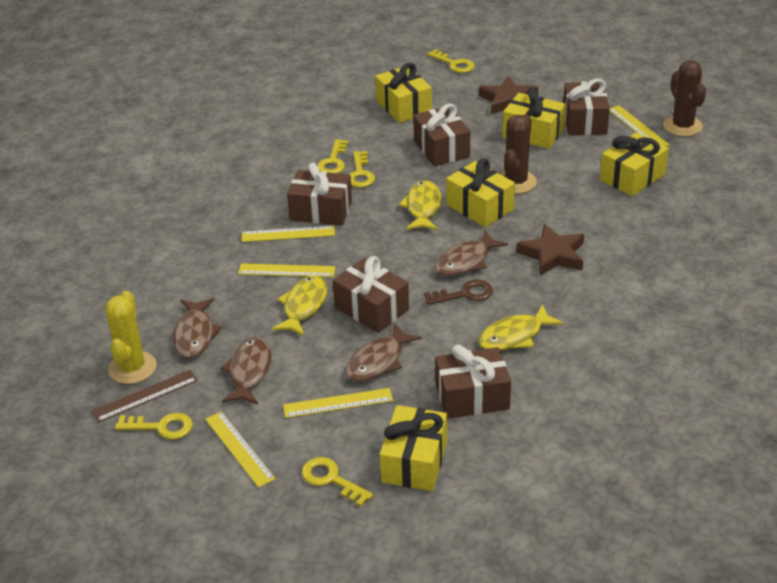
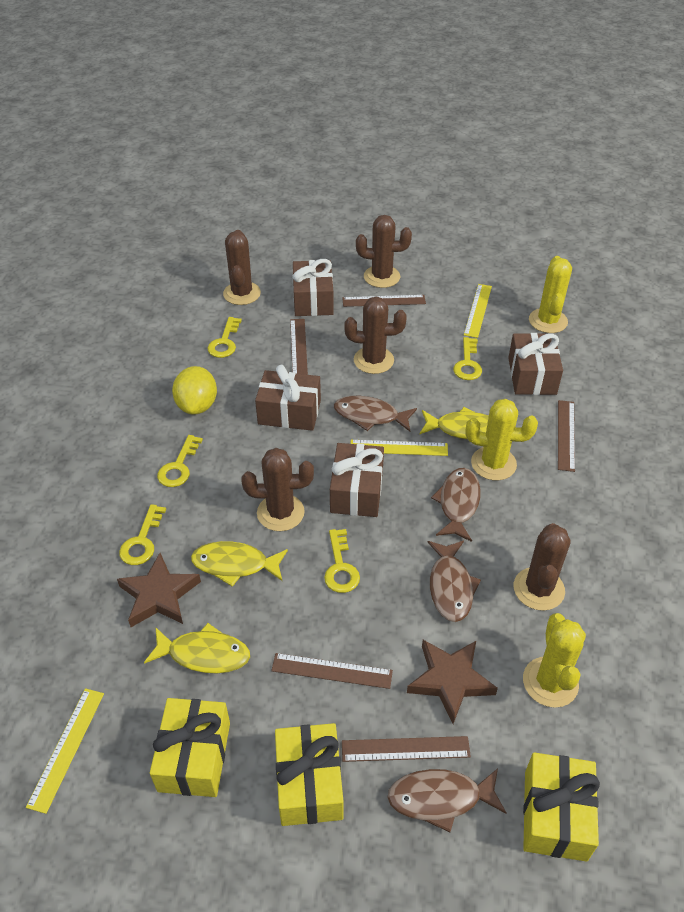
brown cactus: [500,114,537,194] [663,60,706,137] = 2 -> [223,230,261,305] [241,448,314,531] [344,296,407,374] [356,215,412,288] [514,523,571,611] = 5
brown gift: [287,163,352,226] [333,256,409,333] [413,104,470,166] [435,344,511,419] [563,79,610,135] = 5 -> [255,365,321,431] [293,259,334,316] [330,443,384,517] [508,333,563,395] = 4
brown key: [424,279,493,305] = 1 -> none = 0
brown ruler: [92,370,198,423] = 1 -> [271,653,393,689] [290,319,308,375] [342,736,471,762] [343,295,426,307] [558,400,575,472] = 5
yellow cactus: [105,291,157,384] = 1 -> [466,399,538,481] [523,613,586,708] [529,256,572,333] = 3
yellow gift: [375,63,432,123] [380,405,447,491] [446,158,515,227] [503,87,566,149] [600,132,669,196] = 5 -> [150,698,230,797] [275,723,344,826] [523,752,600,862] = 3
yellow lemon: none = 0 -> [172,366,217,415] = 1
yellow ruler: [205,411,275,488] [238,263,336,277] [242,226,335,242] [283,388,393,418] [610,105,670,146] = 5 -> [26,688,104,814] [350,440,448,456] [464,284,492,338] = 3

